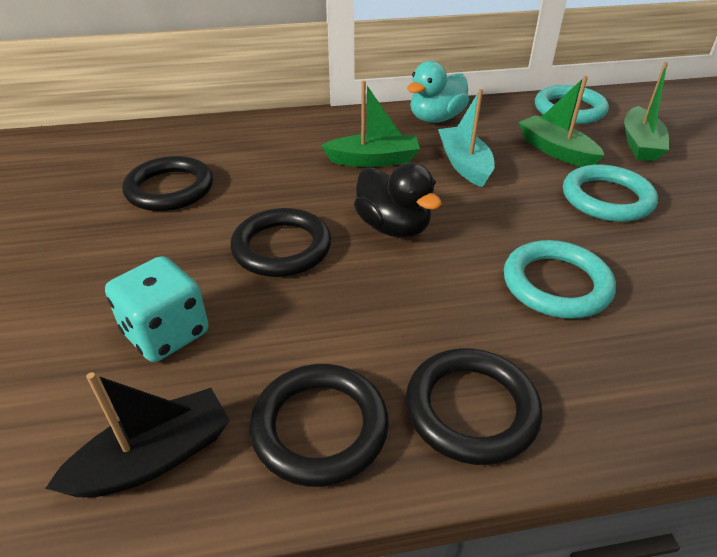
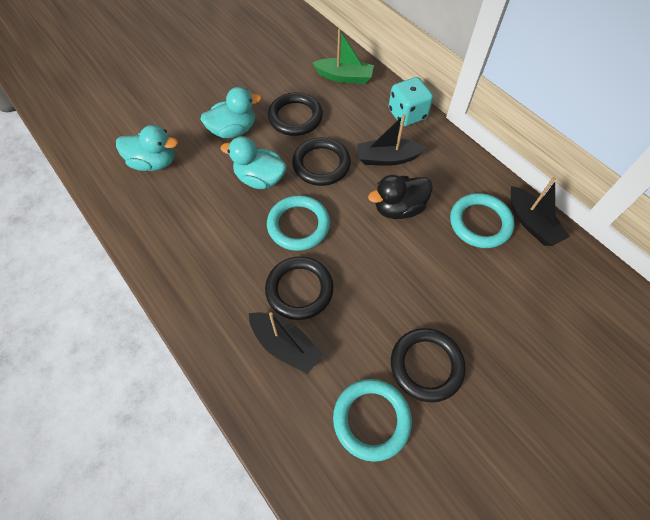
black boat: [45,372,230,498] = 1 -> [249,312,323,374] [357,114,427,166] [511,177,570,246] = 3
green boat: [321,81,420,167] [518,76,605,167] [624,62,669,162] = 3 -> [313,29,374,84] = 1
turquoise boat: [438,89,495,187] = 1 -> none = 0
turquoise duck: [407,61,469,123] = 1 -> [116,125,178,171] [200,87,262,138] [221,136,287,189] = 3

